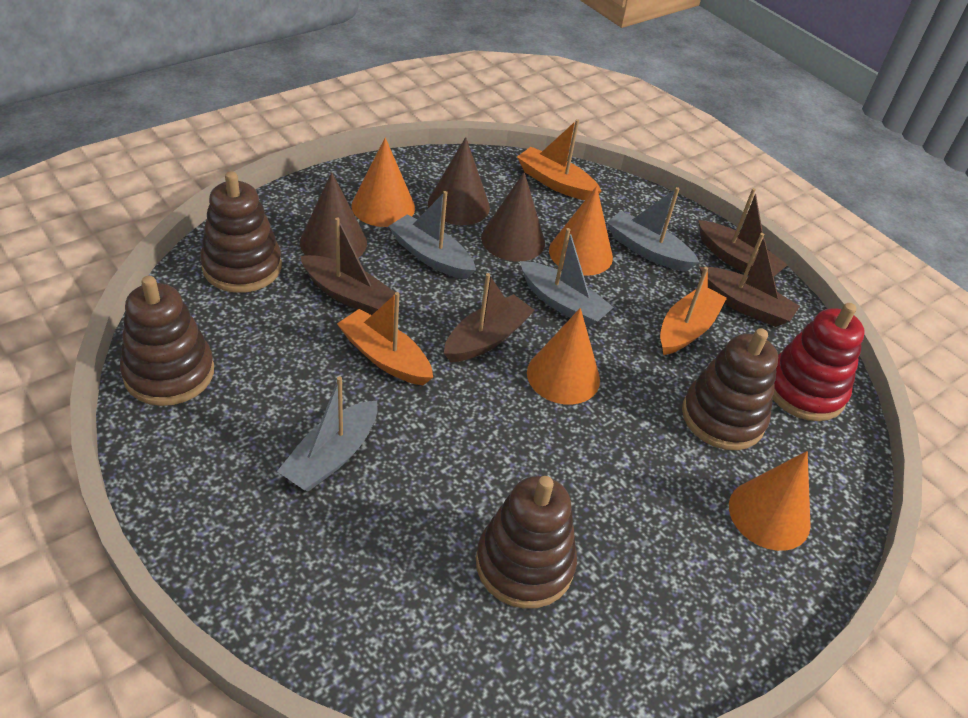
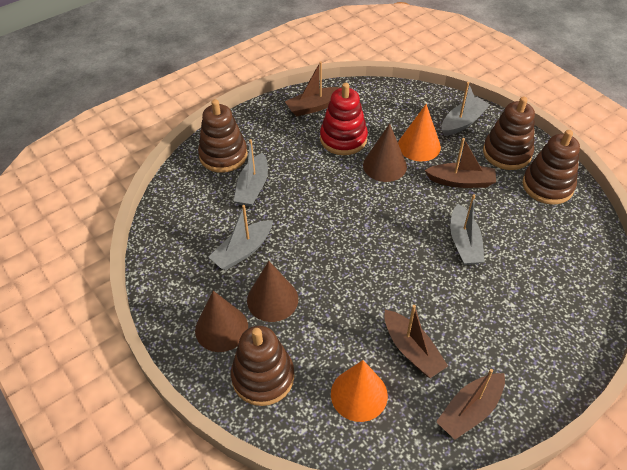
orange boat: [337,292,433,385] [517,119,601,200] [660,267,727,355] = 3 -> none = 0
orange cone: [351,137,415,227] [527,308,600,405] [549,186,613,276] [729,451,811,551] = 4 -> [331,360,388,422] [398,104,441,161] = 2

